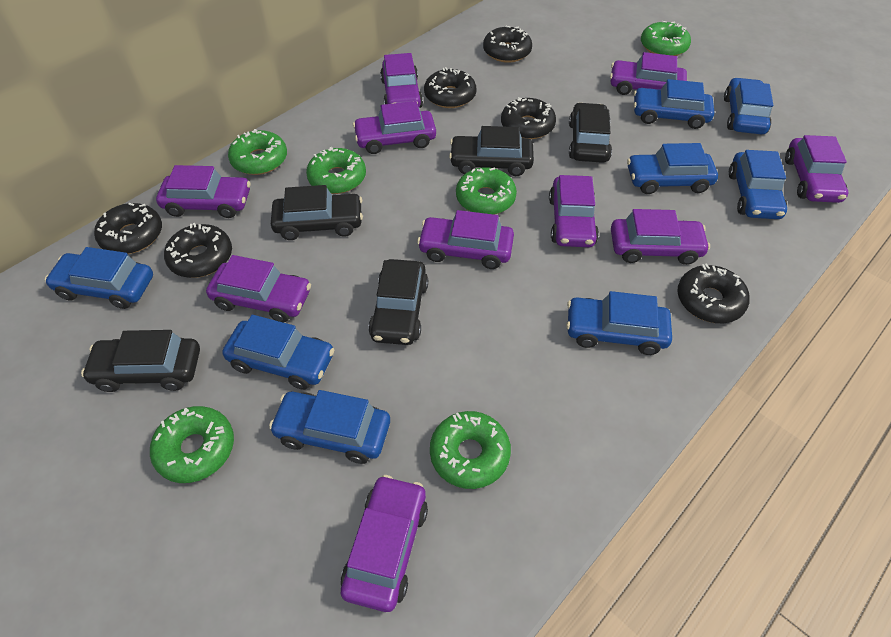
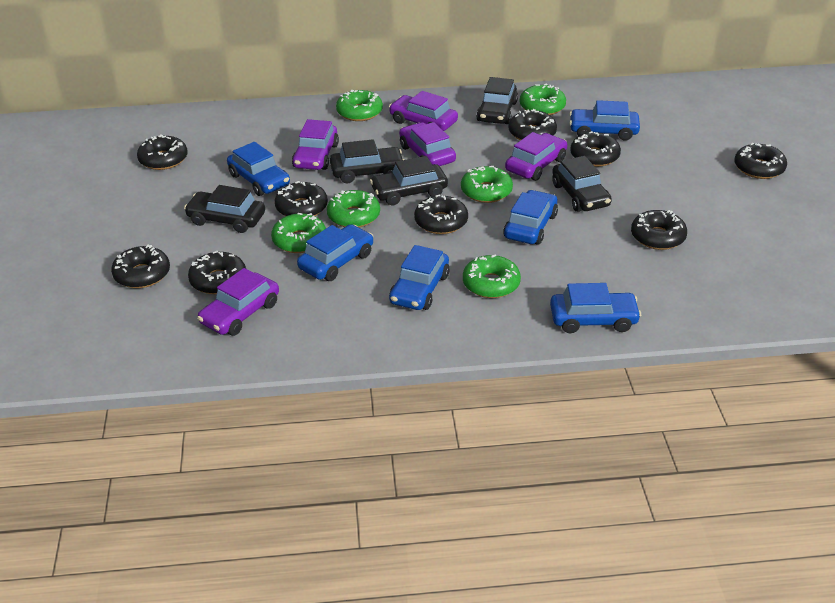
black donut: [94,203,162,254] [164,223,232,278] [424,67,476,108] [483,26,532,63] [501,97,556,139] [677,263,750,323] = 6 -> [111,245,170,288] [137,134,188,170] [188,251,246,294] [275,181,328,216] [414,194,468,234] [509,109,557,141] [570,131,621,167] [631,210,687,250] [735,143,787,179] = 9
blue car: [45,247,153,309] [222,315,334,390] [269,390,390,464] [566,291,672,355] [627,143,718,194] [634,79,714,129] [724,78,773,134] [729,150,787,219] = 8 -> [227,142,290,196] [297,224,373,281] [389,245,449,310] [503,190,558,245] [550,283,641,333] [569,100,640,141] = 6
purple car: [156,165,250,218] [206,255,311,323] [341,475,428,612] [353,101,436,154] [380,53,423,108] [417,210,514,269] [549,175,599,247] [610,52,687,95] [611,209,710,265] [785,135,848,203] = 10 -> [197,268,279,336] [292,119,339,170] [389,91,458,131] [399,122,456,166] [505,132,567,181] = 5

